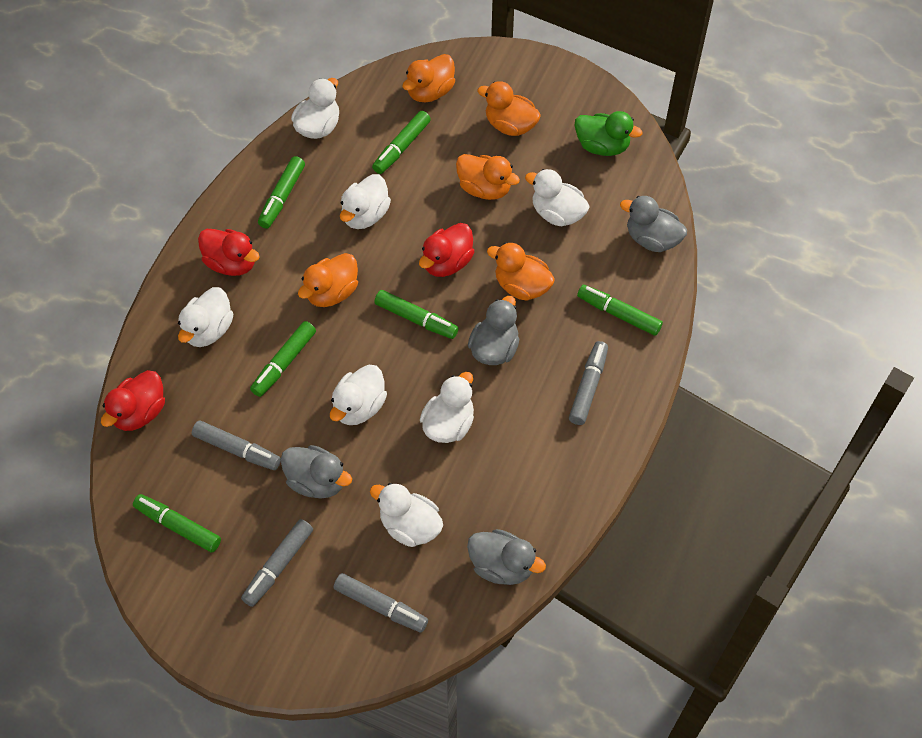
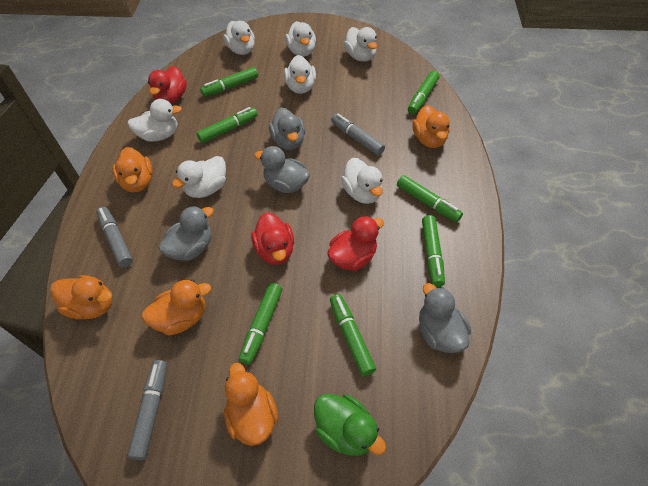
green marker: [133,494,221,553] [250,321,316,397] [258,156,305,229] [372,111,431,174] [374,290,459,339] [577,285,663,336] = 6 -> [197,107,257,143] [200,67,258,97] [239,283,282,365] [330,294,376,376] [397,175,463,222] [408,71,440,114] [422,215,445,287] = 7
grey marker: [192,421,281,470] [241,519,313,607] [334,573,428,633] [569,341,608,425] = 4 -> [96,207,133,267] [127,360,167,460] [331,114,385,156] = 3

